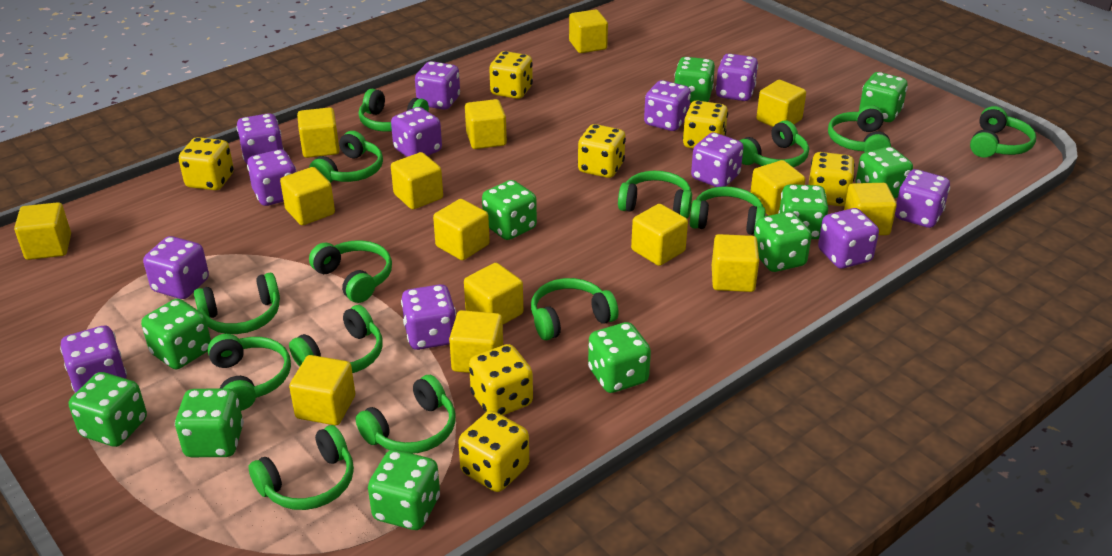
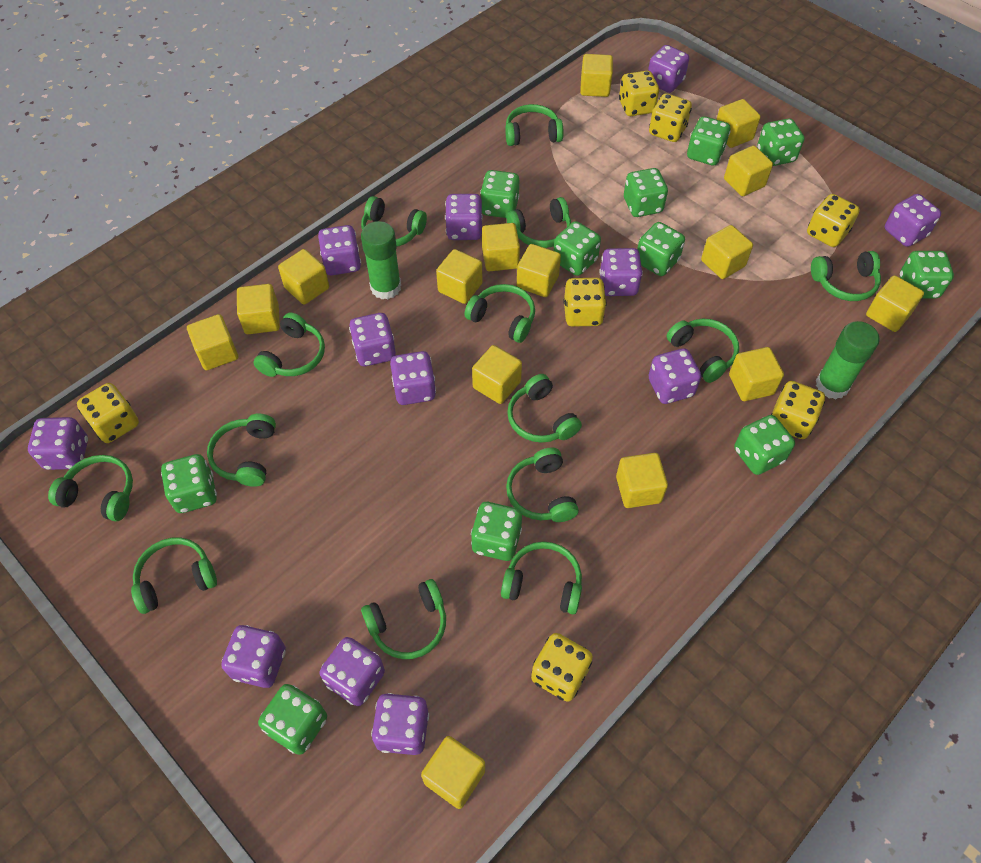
green glue stick: none = 0 -> [361,221,401,299] [816,321,880,399] = 2

